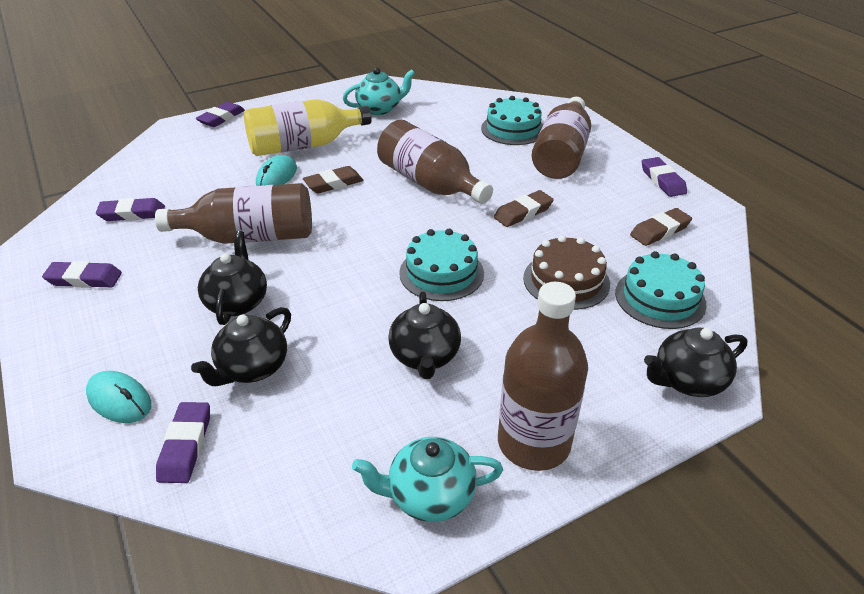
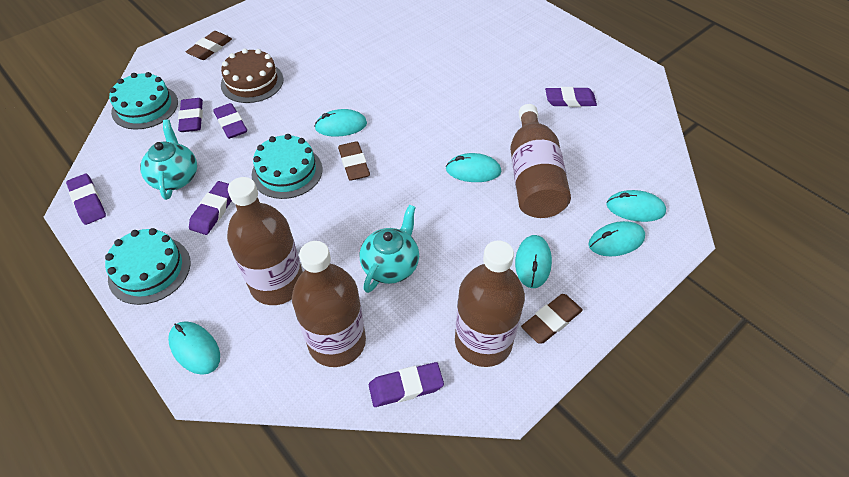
black teapot: [191,307,291,386] [198,231,267,325] [388,291,461,379] [644,328,747,397] = 4 -> none = 0
purple eraser: [42,261,122,288] [96,198,165,221] [156,402,210,483] [196,102,245,127] [642,157,687,197] = 5 -> [66,174,106,225] [178,98,203,132] [189,181,232,235] [213,103,247,139] [369,362,444,407] [545,87,597,107] = 6
turquoise mouse: [86,371,151,423] [256,155,297,186] = 2 -> [168,321,220,375] [314,109,367,137] [446,153,501,182] [515,235,552,288] [588,221,645,256] [606,190,666,222] = 6
yellow bottle: [244,99,372,156] = 1 -> none = 0

